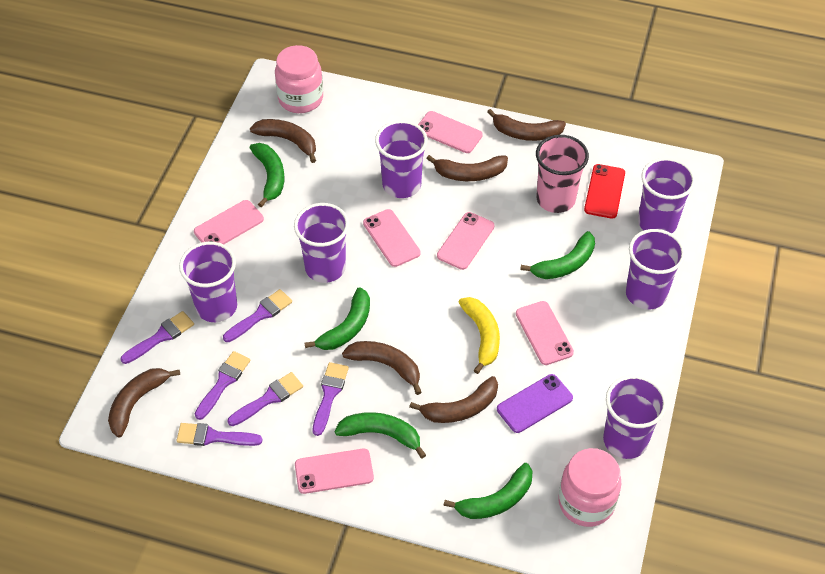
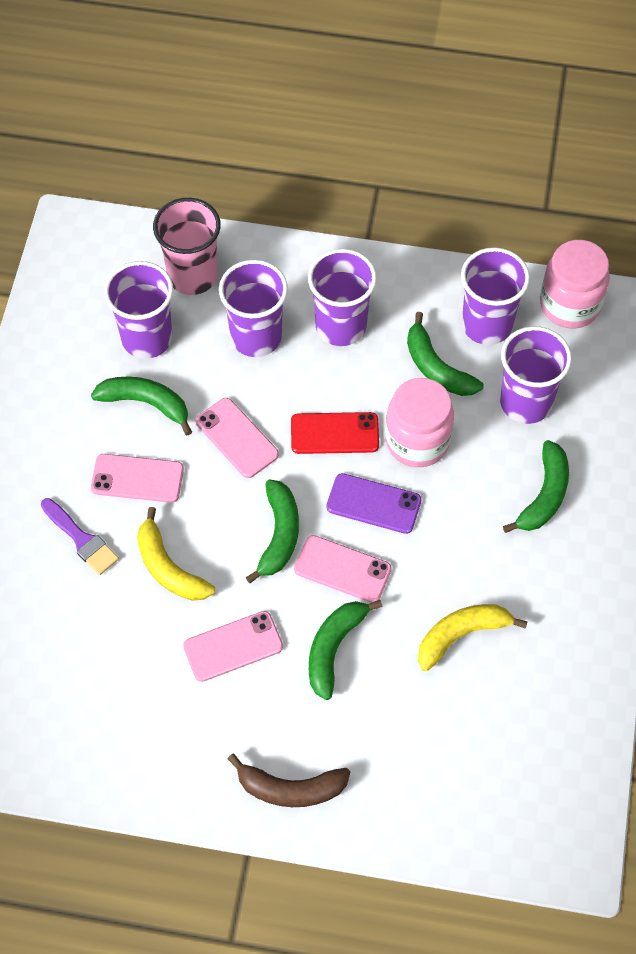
brown banana: [108,368,180,437] [250,119,316,163] [342,341,422,395] [409,376,498,423] [426,155,508,181] [487,109,566,141] = 6 -> [228,754,350,807] = 1
pink phone: [194,200,264,244] [295,449,374,494] [363,209,421,267] [418,111,483,153] [437,212,495,270] [516,301,574,365] = 6 -> [91,454,184,503] [183,611,283,682] [196,398,279,478] [294,535,392,603] = 4
purple brush: [120,311,194,364] [176,423,263,446] [195,351,250,420] [223,289,292,342] [227,372,303,426] [313,362,349,436] = 6 -> [41,498,119,575] = 1
purple cup: [179,242,237,322] [294,203,349,283] [375,120,428,198] [603,375,667,459] [626,229,685,309] [638,158,696,233] = 6 -> [104,261,173,359] [219,260,288,357] [308,249,377,346] [461,247,530,345] [500,326,572,424] = 5
yellow banana: [458,297,500,374] = 1 -> [137,507,215,601] [418,604,528,671] = 2

